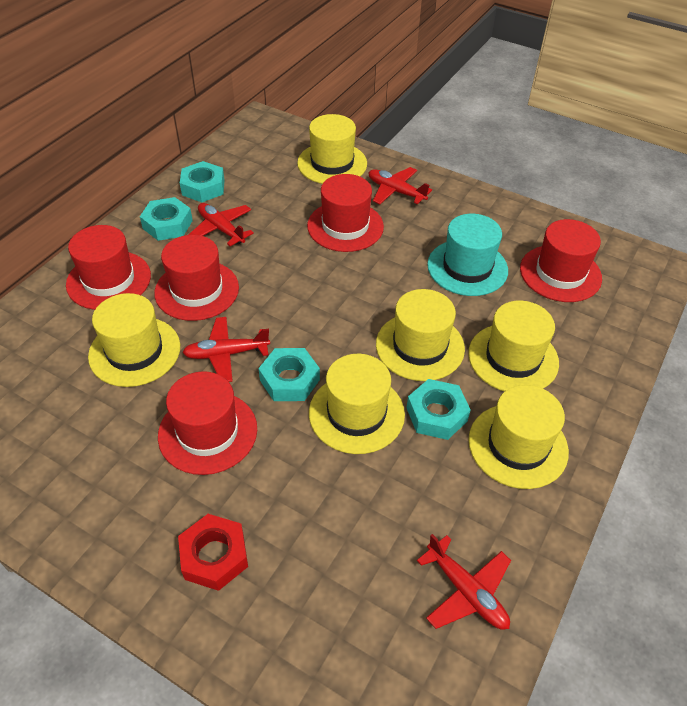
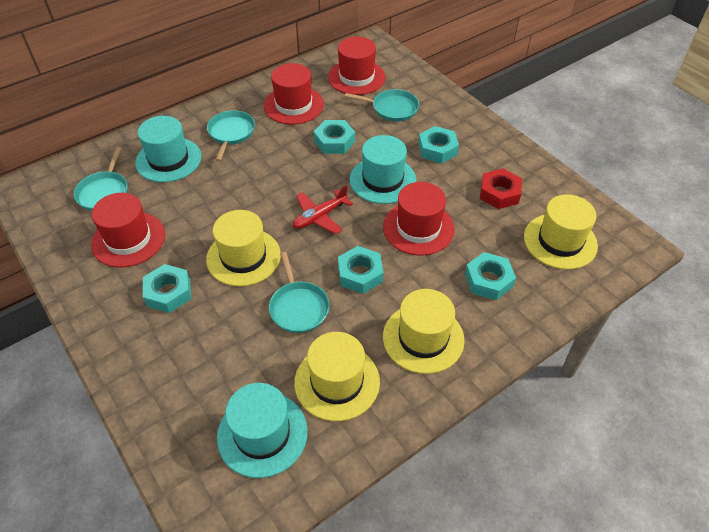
red hat: [66,225,151,310] [154,235,239,321] [158,371,257,475] [307,174,384,252] [520,219,602,302] = 5 -> [91,193,165,267] [264,63,324,124] [328,37,386,95] [383,182,455,256] = 4
red plane: [182,317,270,382] [189,203,254,246] [369,167,432,204] [417,534,511,630] = 4 -> [293,185,353,234] = 1
turquoise hat: [427,214,508,296] = 1 -> [135,116,201,182] [217,383,308,478] [349,135,416,204] = 3
turquoise nut: [140,197,193,241] [180,161,225,202] [258,348,320,401] [406,379,471,440] = 4 -> [143,264,191,313] [314,120,355,154] [338,246,384,294] [418,126,459,164] [465,252,516,300] = 5
turquoise pan: none = 0 -> [74,147,128,211] [207,110,255,161] [269,252,329,333] [345,89,419,122] = 4
yellow hat: [88,293,180,387] [297,114,367,184] [309,354,405,454] [376,289,465,381] [468,301,559,392] [468,385,569,489] = 6 -> [206,210,281,286] [294,332,380,421] [383,289,465,374] [524,194,598,270] = 4

